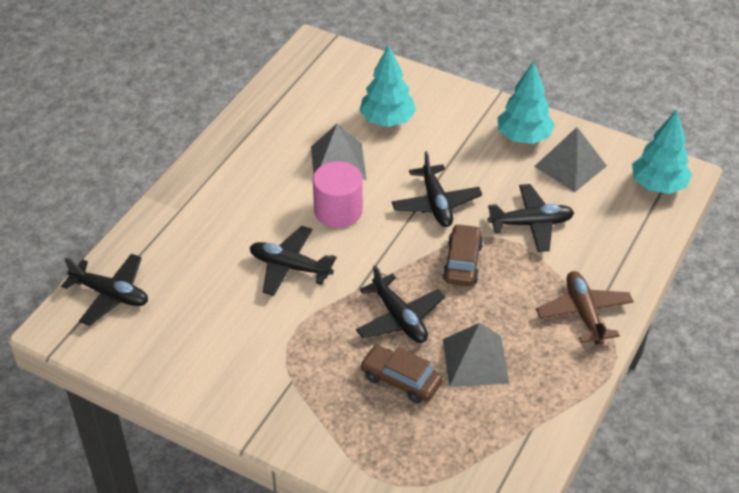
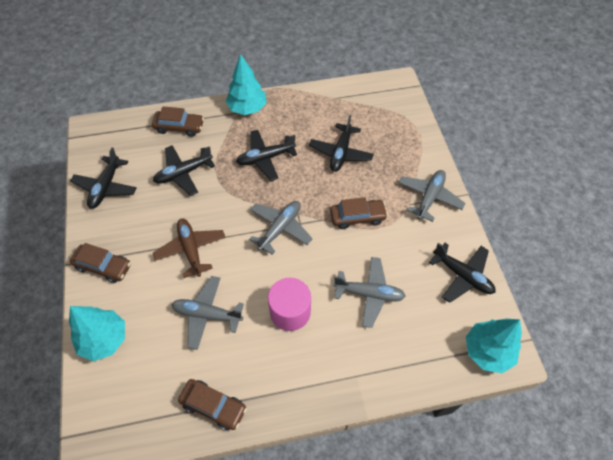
brown car: [360,345,443,403] [443,224,483,286] = 2 -> [70,243,131,283] [152,106,204,137] [178,379,247,430] [330,197,388,229] = 4
grey plane: none = 0 -> [171,276,244,350] [249,201,313,254] [333,257,406,328] [399,170,465,222] = 4
grey pyramid: [311,123,366,179] [443,323,509,387] [534,127,607,192] = 3 -> none = 0

